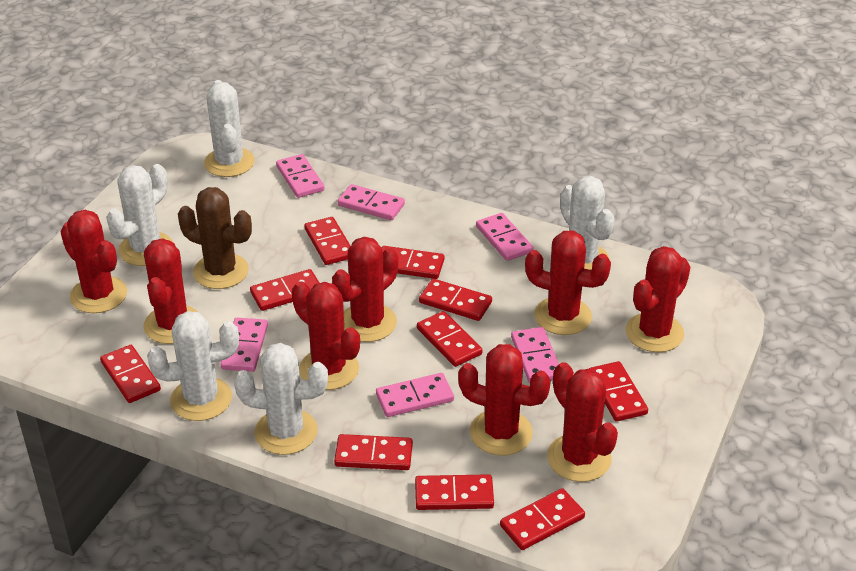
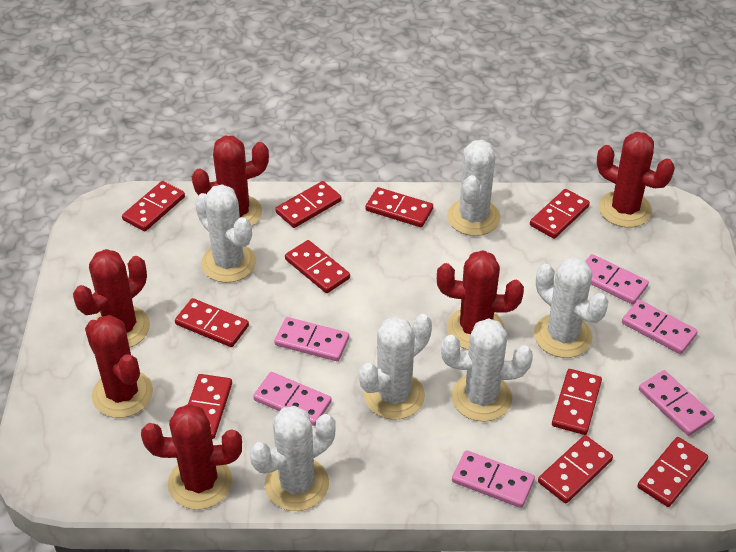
brown cactus: [178,187,252,289] = 1 -> none = 0
red cactus: [60,210,127,313] [143,238,199,344] [292,281,360,390] [332,237,398,342] [458,344,551,456] [525,231,611,335] [547,362,618,482] [626,246,691,352] = 8 -> [73,249,150,347] [85,315,153,418] [141,404,242,510] [192,136,269,226] [437,250,524,350] [597,132,675,228] = 6
white cactus: [106,164,173,266] [147,311,239,421] [204,80,255,177] [234,343,328,455] [560,176,615,270] = 5 -> [195,184,256,283] [250,406,336,511] [359,314,432,420] [441,318,533,422] [447,140,501,236] [534,257,609,358] = 6

